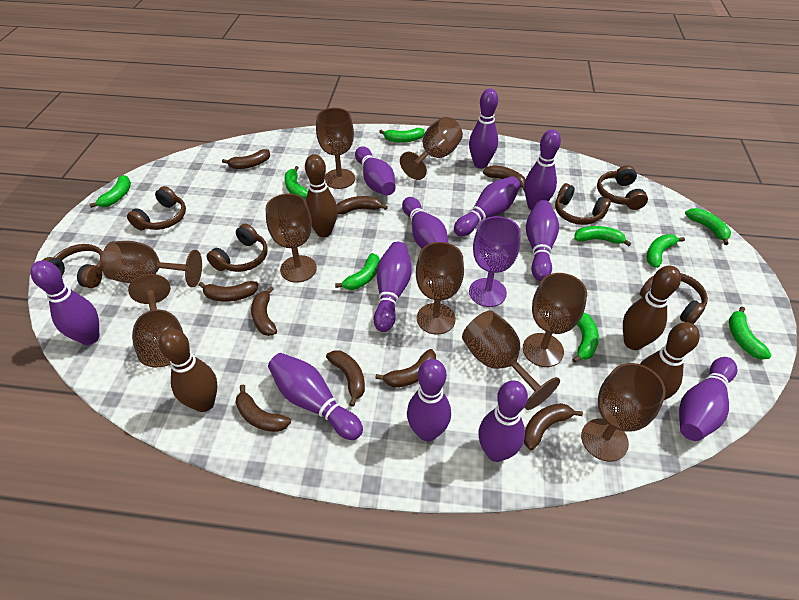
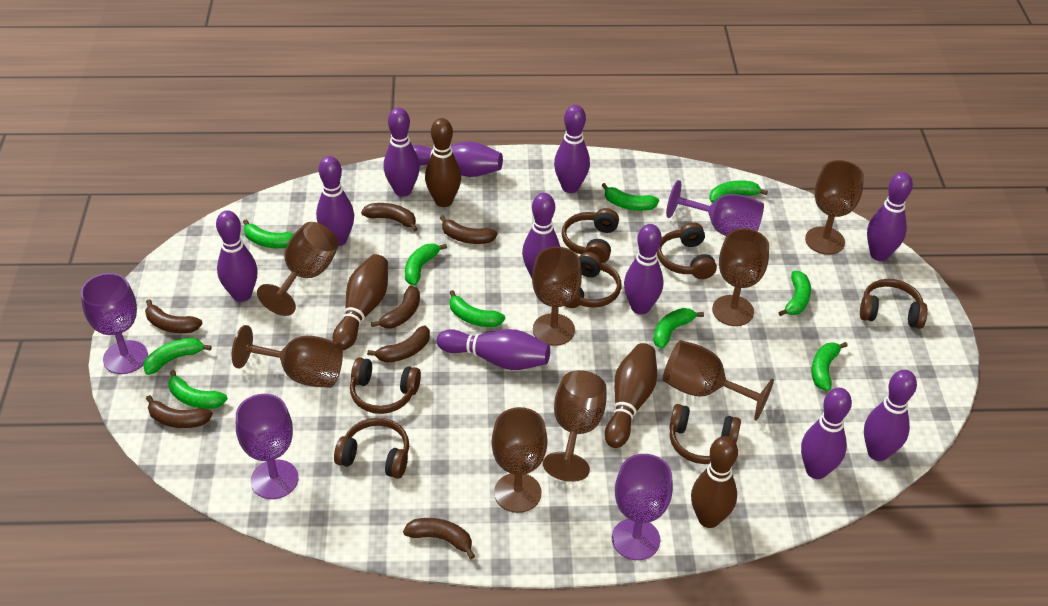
brown banana: [199,281,258,302] [222,149,270,169] [236,385,291,432] [251,286,277,336] [326,350,365,407] [337,196,388,214] [375,349,436,388] [483,166,526,190] [524,403,583,450] = 9 -> [145,299,203,333] [146,395,213,428] [361,203,417,232] [367,326,430,363] [371,286,420,329] [403,518,475,559] [440,215,498,244] = 7
brown goblet: [101,241,202,287] [128,274,183,367] [266,193,317,283] [316,108,355,189] [400,117,463,180] [416,242,464,335] [462,310,560,410] [523,273,587,367] [581,363,666,462] = 9 -> [232,325,343,388] [257,222,339,316] [492,407,547,513] [532,247,582,346] [543,370,607,482] [663,340,774,421] [712,228,769,326] [805,160,864,255] = 8
brown headphones: [42,244,103,288] [127,186,186,230] [207,224,268,272] [555,183,611,225] [597,165,648,210] [640,273,708,324] = 6 -> [334,418,409,479] [350,357,421,414] [562,208,619,263] [566,252,621,308] [657,222,717,279] [669,404,741,464] [860,279,928,329] = 7
green banana: [90,175,131,208] [285,166,308,199] [335,253,380,290] [379,128,425,143] [572,312,599,363] [574,226,631,246] [647,234,685,268] [685,208,731,245] [729,307,771,360] = 9 -> [143,338,212,375] [168,370,228,409] [243,220,294,248] [405,243,447,285] [449,290,505,327] [601,183,659,211] [653,308,704,349] [709,180,768,203] [778,271,811,316] [811,342,848,391] = 10
purple bowling pin: [30,260,100,345] [268,353,363,440] [355,146,396,195] [374,242,412,332] [402,197,448,248] [407,359,451,441] [454,176,521,236] [469,89,498,168] [479,380,528,462] [524,129,561,210] [526,200,559,281] [679,357,737,441] = 12 -> [216,210,258,302] [316,156,354,246] [384,108,420,197] [413,142,503,177] [437,329,550,370] [522,193,560,278] [554,105,590,193] [624,224,663,315] [801,388,852,479] [864,370,917,461] [867,172,913,261] = 11
purple goblet: [469,216,521,307] = 1 -> [81,273,148,374] [236,394,298,499] [612,454,673,560] [666,180,764,236] = 4

